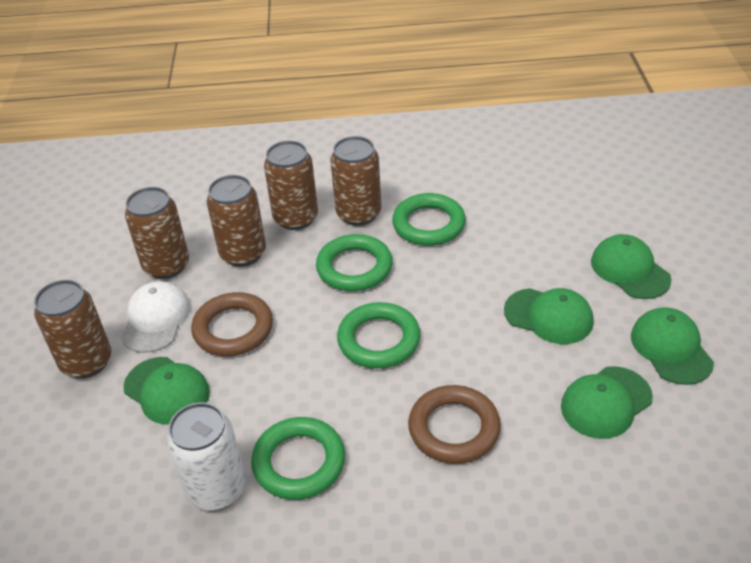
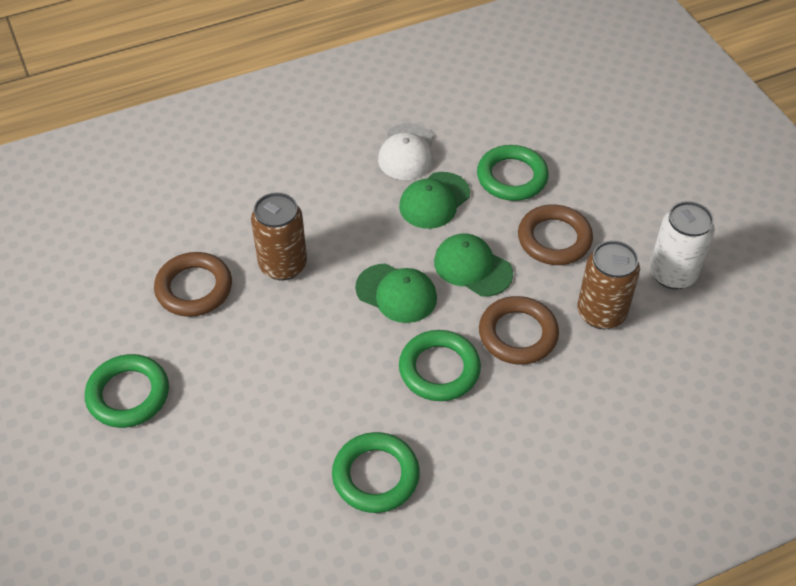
brown can: [34,280,111,379] [125,187,189,279] [207,175,266,267] [264,141,318,230] [330,136,382,226] = 5 -> [251,192,307,281] [577,240,640,329] = 2
brown ring: [191,292,273,356] [408,385,501,464] = 2 -> [154,252,232,317] [479,296,559,364] [518,205,593,265] = 3
green cap: [124,357,210,425] [504,288,594,344] [561,366,653,439] [591,234,672,299] [631,307,714,385] = 5 -> [355,264,437,323] [399,172,470,229] [434,233,513,297] = 3

